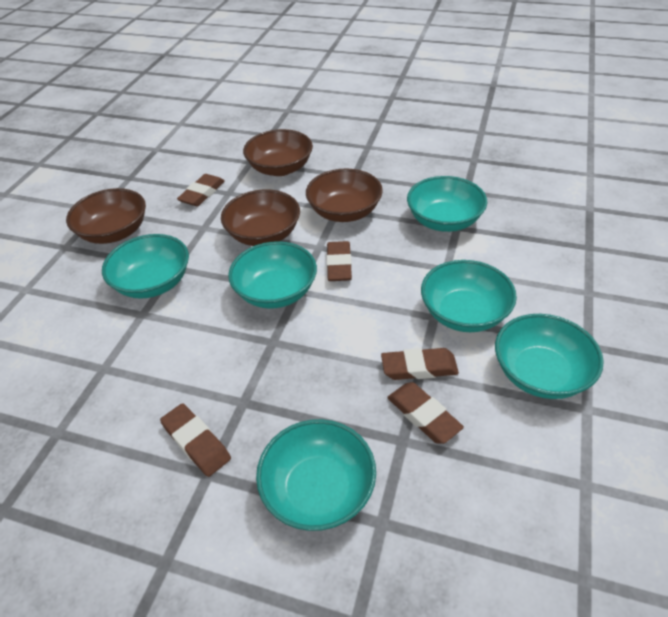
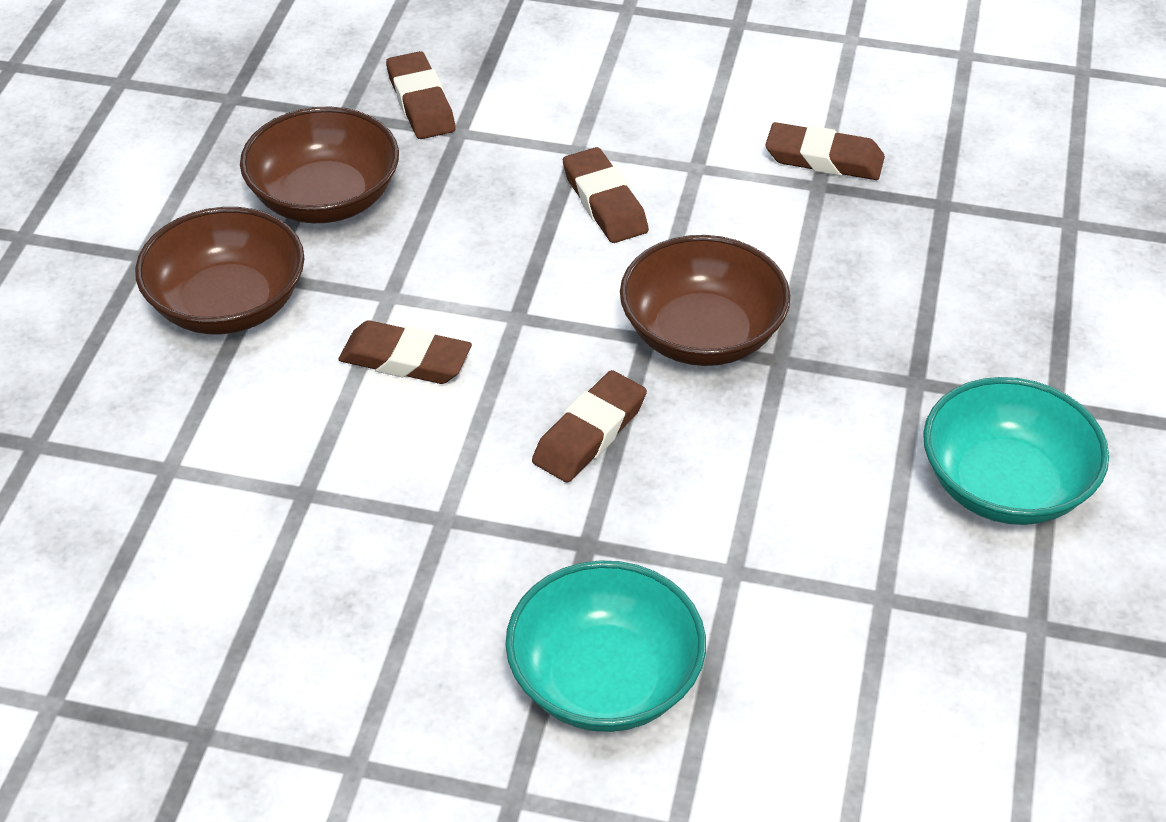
brown bowl: [66,188,146,244] [221,189,300,246] [243,129,313,176] [306,168,383,222] = 4 -> [135,207,305,334] [240,106,399,223] [620,235,790,366] = 3
turquoise bowl: [102,234,189,299] [228,241,317,309] [256,419,376,531] [407,176,487,232] [421,260,517,332] [495,314,604,399] = 6 -> [505,560,706,732] [923,377,1109,525] = 2

